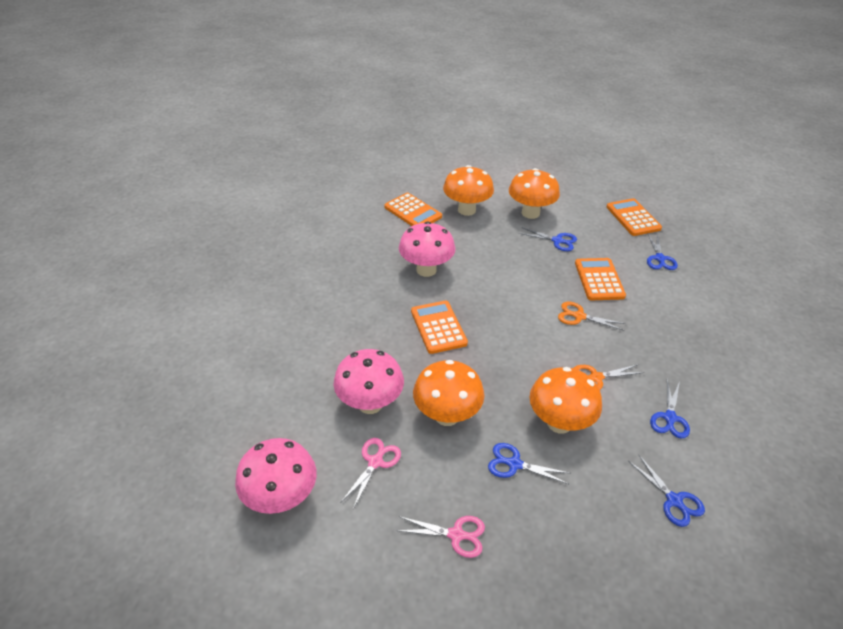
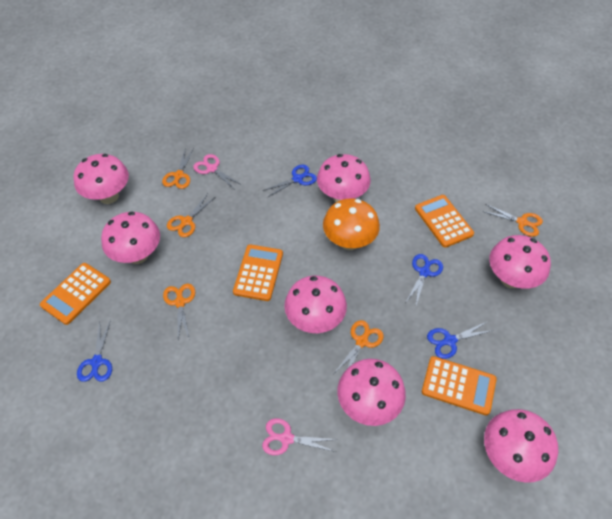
blue scissors: [488,443,569,484] [518,227,577,251] [628,454,705,527] [647,233,678,270] [650,380,690,438] = 5 -> [77,320,112,382] [262,165,317,198] [406,254,443,305] [427,321,494,359] = 4
orange mushroom: [413,360,484,426] [443,165,494,216] [509,168,560,219] [529,367,602,434] = 4 -> [323,198,380,250] = 1
orange scissors: [558,302,626,331] [574,364,644,389] = 2 -> [162,149,194,189] [163,284,195,339] [167,194,215,237] [334,320,384,373] [482,204,543,237] = 5
pink mushroom: [235,438,317,514] [334,349,404,414] [399,221,455,277] = 3 -> [73,154,129,204] [101,212,160,264] [284,275,347,333] [317,154,371,202] [337,359,406,426] [484,409,558,483] [489,235,551,289] = 7

